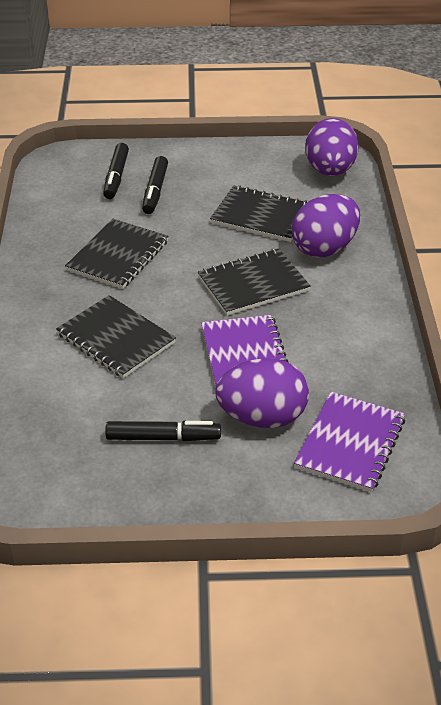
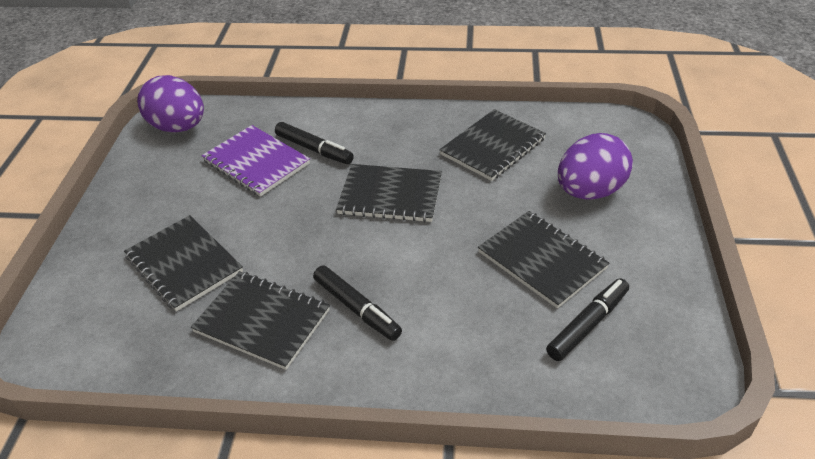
black notebook: [56,295,176,378] [65,219,168,289] [198,249,311,315] [210,185,307,242] = 4 -> [124,215,243,312] [191,271,330,370] [336,164,442,222] [439,109,546,181] [478,211,609,308] = 5
purple egg: [215,358,309,428] [292,194,360,257] [305,118,359,176] = 3 -> [137,75,204,133] [558,133,633,199] = 2
purple notebook: [201,315,288,385] [294,392,405,492] = 2 -> [202,125,310,197] = 1

